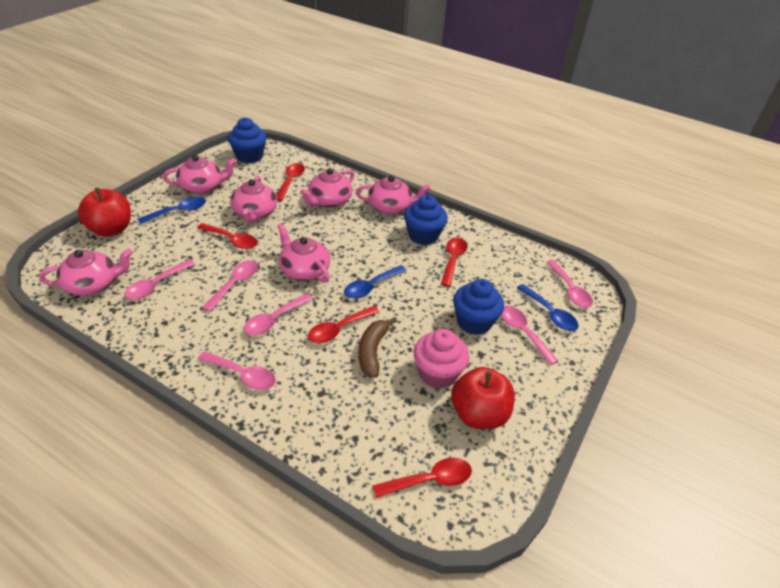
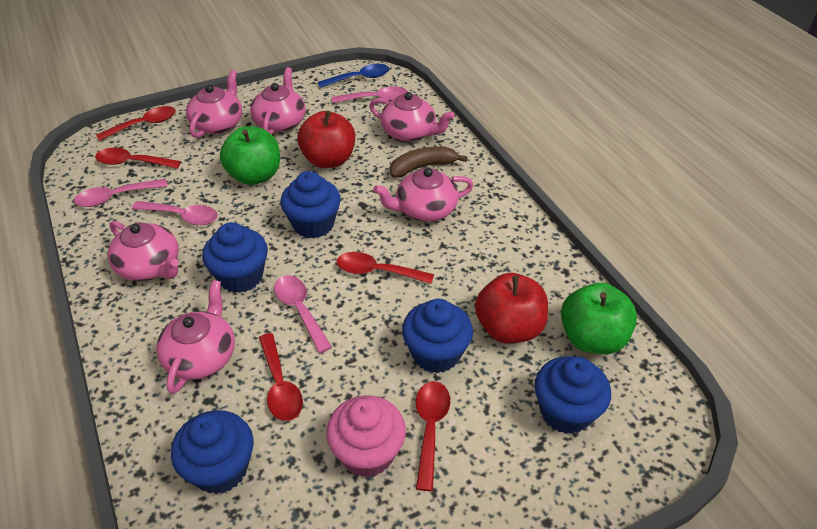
blue cupcake: [228,118,267,163] [404,195,448,245] [453,279,504,335] = 3 -> [171,410,253,494] [202,222,268,293] [281,171,341,238] [402,299,473,373] [535,356,611,434] = 5
blue spoon: [138,197,206,224] [344,265,407,299] [517,284,579,331] = 3 -> [317,64,389,88] = 1
green apple: none = 0 -> [220,126,280,185] [561,283,637,354] = 2
pink spoon: [124,259,195,300] [198,351,276,390] [202,260,258,312] [244,293,313,335] [501,306,558,365] [546,260,593,308] = 6 -> [74,179,168,207] [132,201,218,225] [274,275,332,353] [332,86,408,103] = 4

